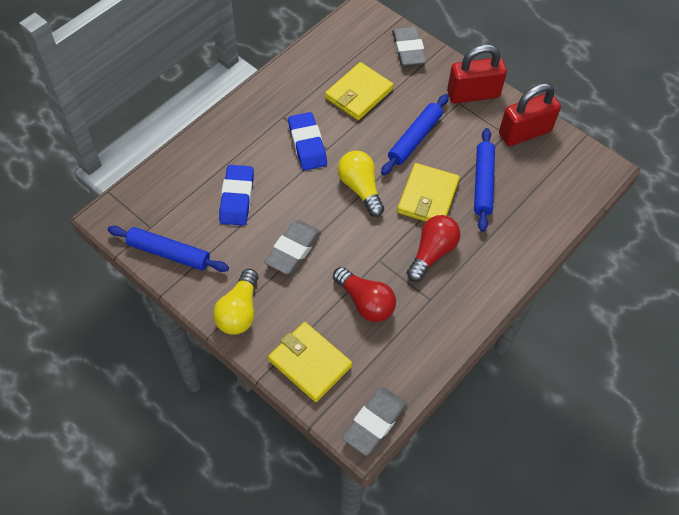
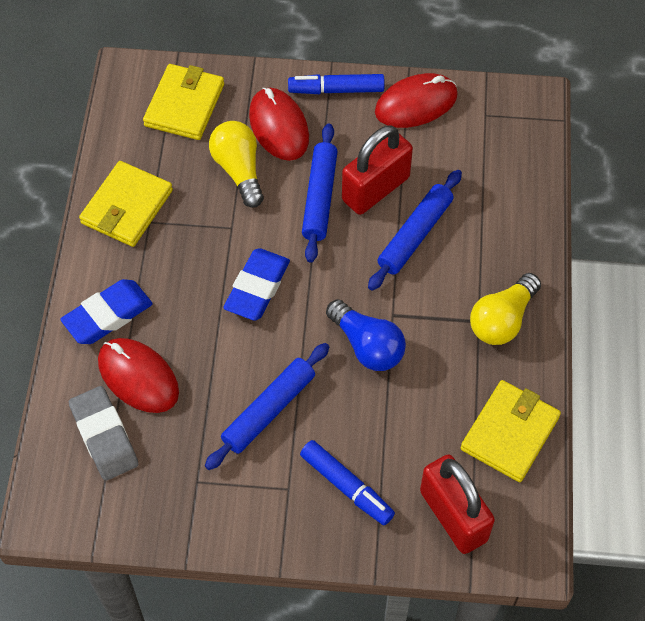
blue light bulb: none = 0 -> [326,299,406,371] = 1
blue marker: none = 0 -> [288,74,385,94] [300,440,395,525] = 2
grey eraser: [264,220,321,275] [342,387,407,456] [392,26,426,66] = 3 -> [69,386,138,481] = 1
red light bulb: [333,267,396,322] [407,215,460,282] = 2 -> none = 0
red mouse: none = 0 -> [98,338,179,413] [249,88,309,161] [375,73,458,128] = 3

